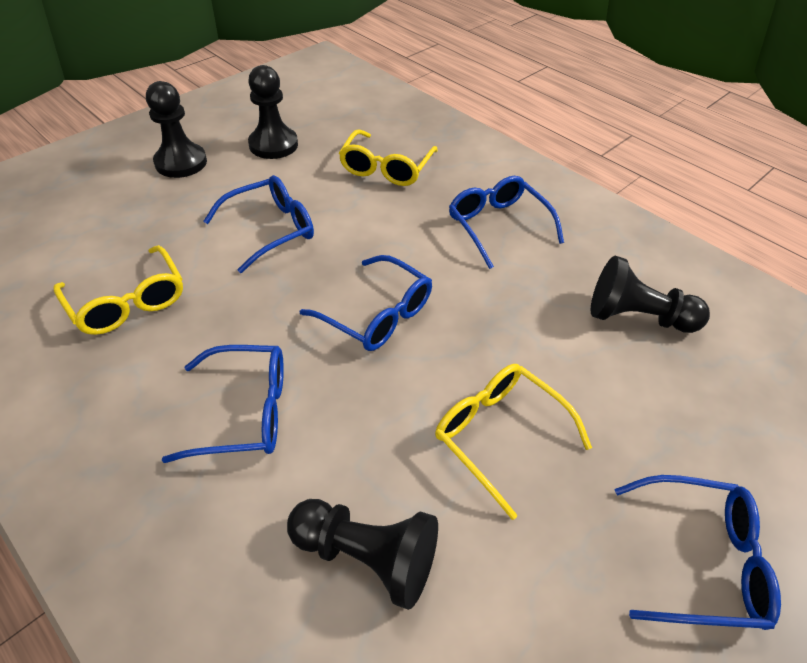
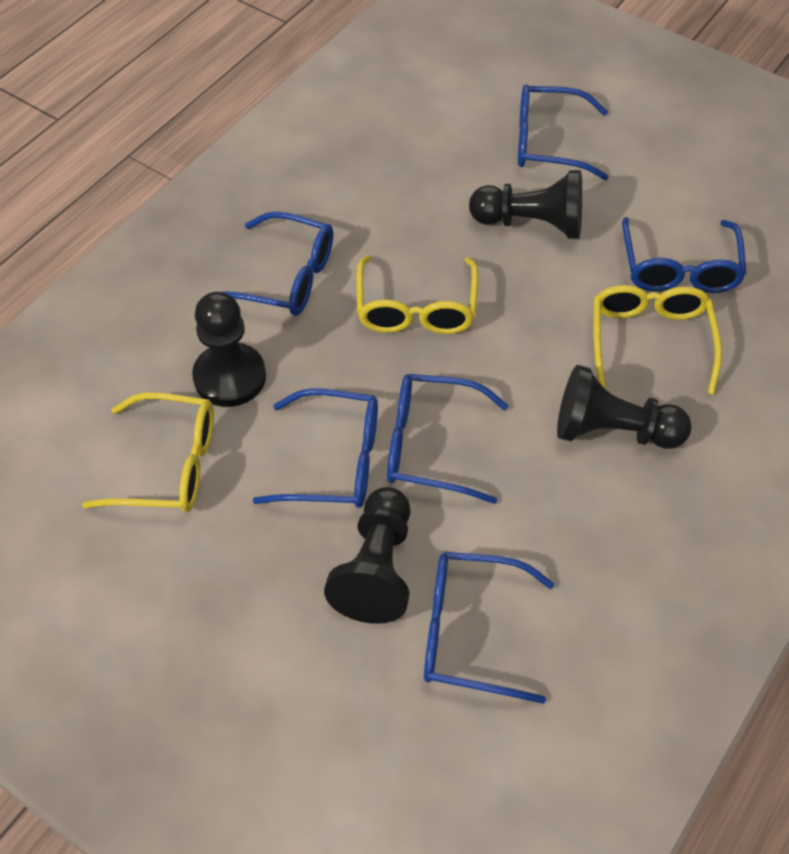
blue glasses: [162,345,284,463] [203,175,314,273] [300,255,432,351] [449,176,564,269] [615,475,781,630] = 5 -> [223,211,333,316] [253,388,378,508] [387,374,509,504] [424,552,554,704] [518,84,609,180] [622,217,747,293] = 6

